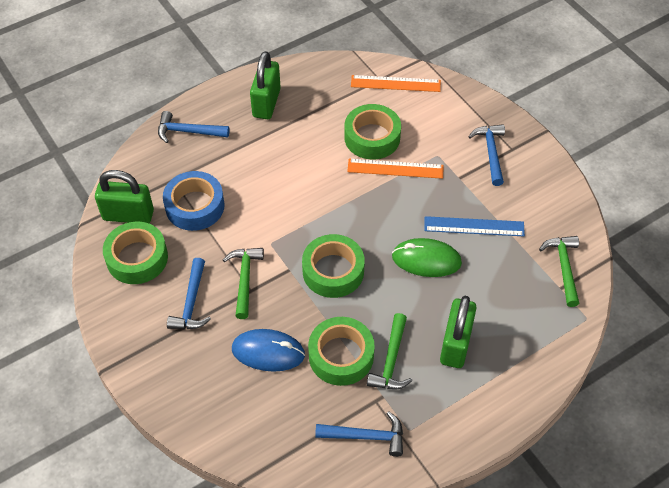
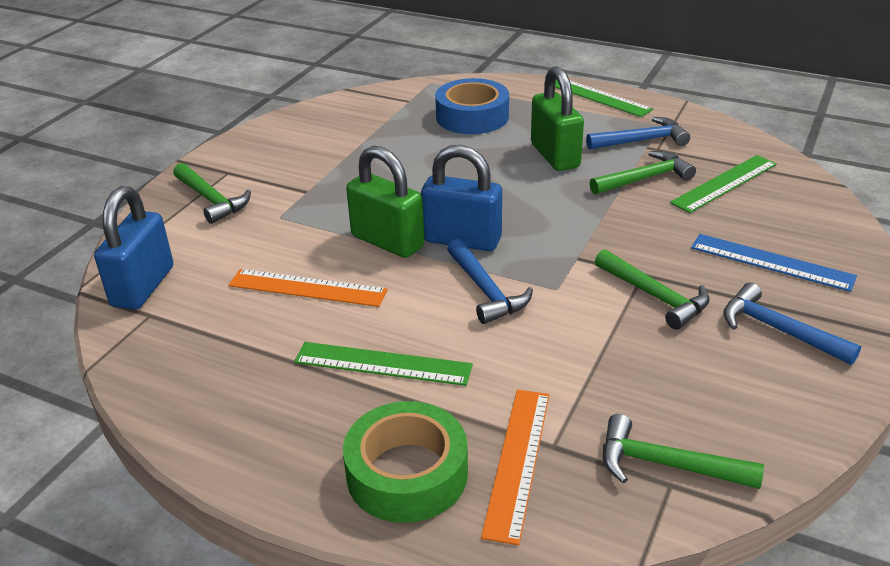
blue hammer: [158,111,230,143] [167,258,211,329] [315,411,403,457] [468,124,505,186] = 4 -> [447,239,533,324] [586,117,690,150] [723,282,861,365] = 3
blue mouse: [232,329,305,372] = 1 -> none = 0
blue padlock: none = 0 -> [94,186,173,310] [421,145,502,251] = 2
green hammer: [223,248,264,319] [367,313,412,389] [539,236,580,307] = 3 -> [173,163,251,224] [590,151,696,195] [595,249,710,330] [603,414,764,489] = 4
green mouse: [392,238,462,277] = 1 -> none = 0
green padlock: [95,170,154,223] [250,51,281,119] [440,296,476,368] = 3 -> [346,146,425,258] [531,66,584,171] = 2
green ruler: none = 0 -> [294,342,473,386] [544,79,653,117] [670,155,777,213] = 3
green tape: [103,222,168,284] [302,234,365,298] [308,317,375,386] [344,104,401,160] = 4 -> [343,401,468,523] = 1

